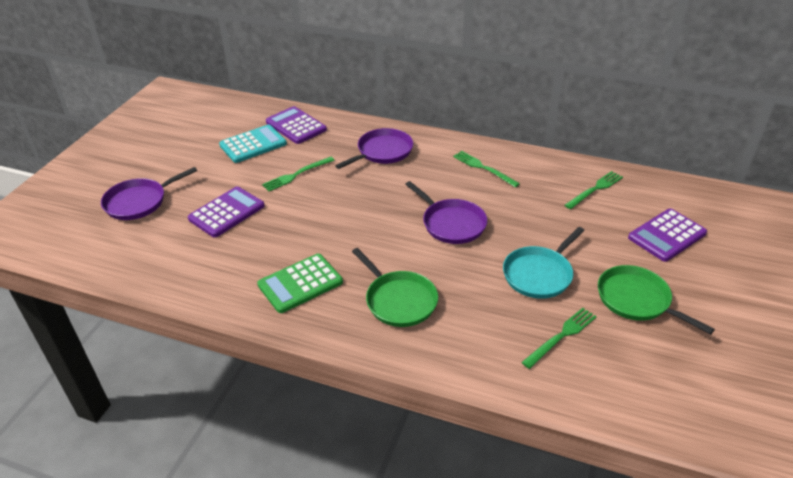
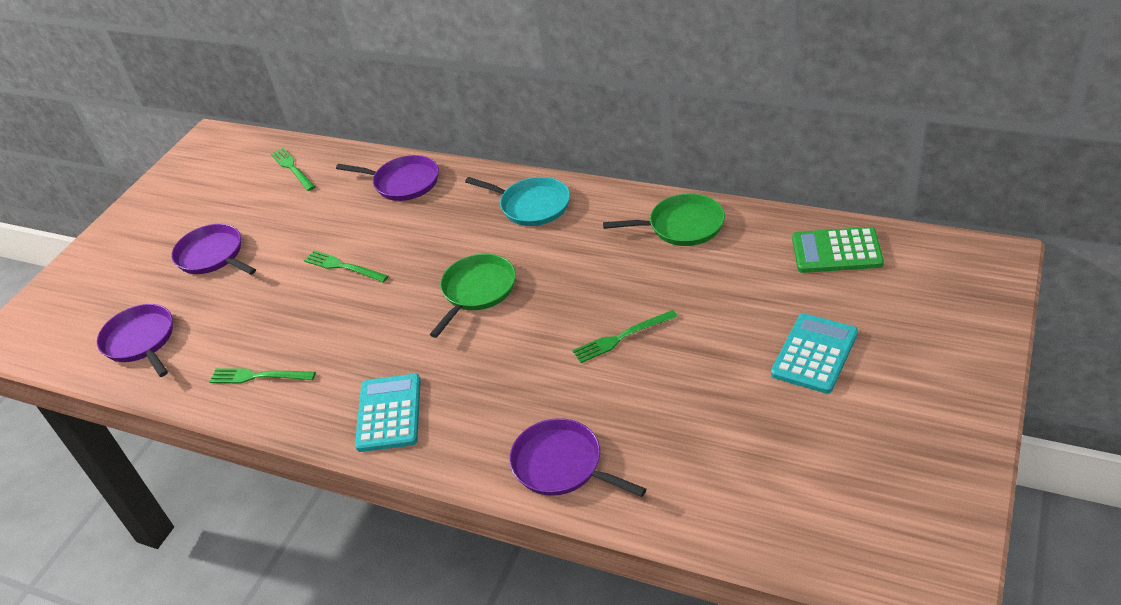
purple calculator: [188,186,264,237] [266,106,327,144] [628,209,707,262] = 3 -> none = 0
purple pan: [101,167,197,220] [335,128,413,169] [405,181,487,244] = 3 -> [97,304,173,377] [171,224,256,275] [336,155,439,201] [509,418,646,497] = 4
turquoise calculator: [219,125,287,163] = 1 -> [355,374,421,452] [771,313,858,394] = 2

